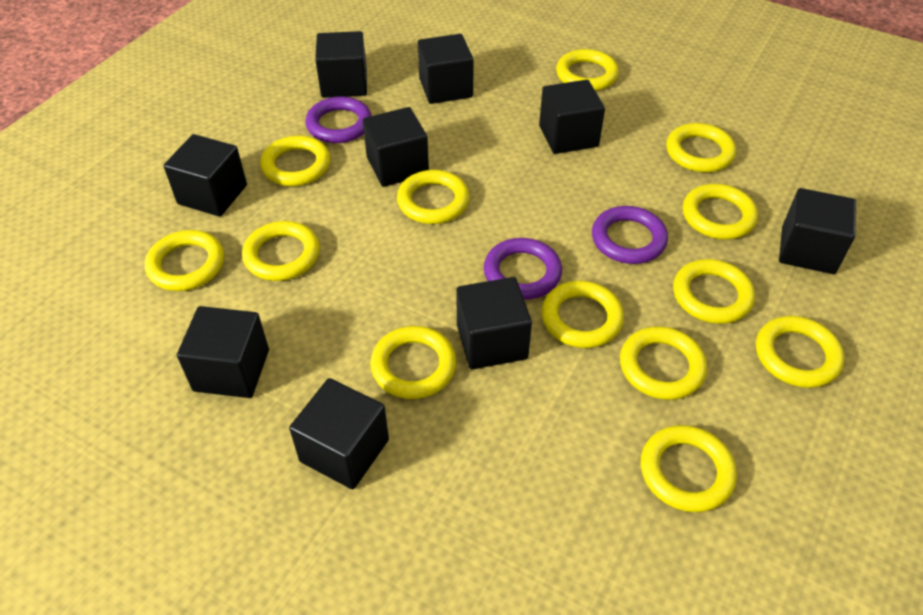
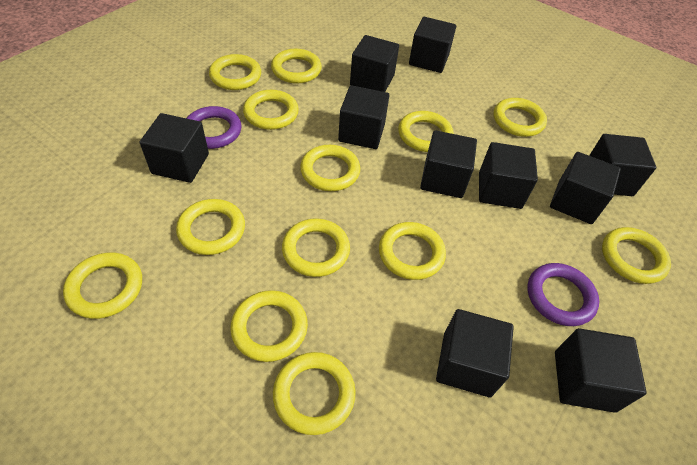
black cube: [164,134,247,217] [177,306,269,398] [289,378,389,490] [315,31,367,98] [363,107,429,187] [418,34,474,104] [457,277,532,369] [539,80,605,154] [779,188,856,274] = 9 -> [140,113,209,183] [338,85,389,149] [350,35,399,92] [409,17,456,73] [420,130,477,198] [436,309,514,397] [479,142,538,209] [550,152,621,224] [555,328,647,413] [589,134,656,196] = 10
purple ring: [305,96,372,143] [484,238,562,300] [592,206,668,264] = 3 -> [186,106,242,149] [527,263,599,326] = 2

